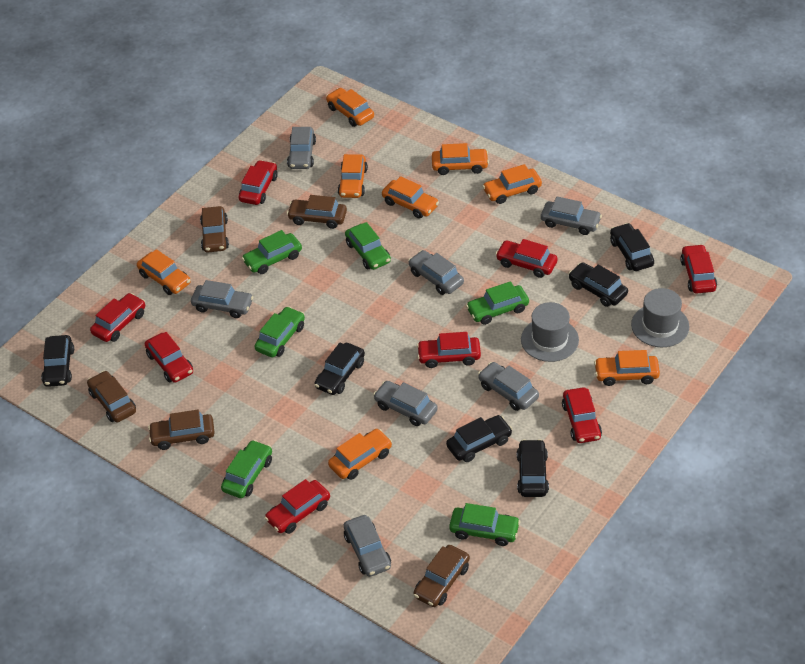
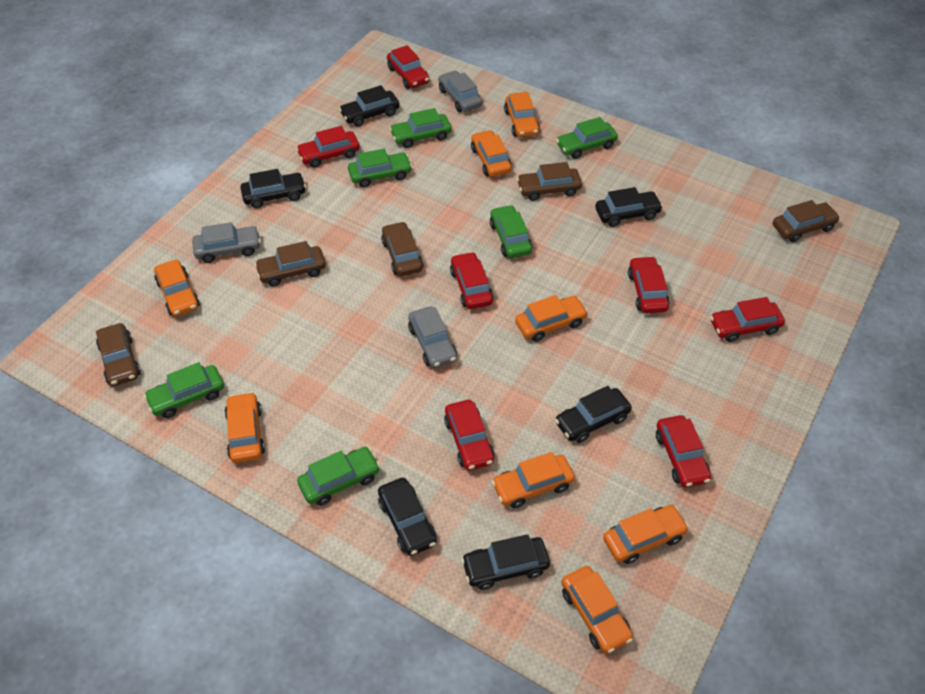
grey car: [191,280,253,318] [287,127,316,169] [344,515,391,577] [373,381,438,426] [408,250,464,295] [478,362,539,411] [541,196,602,235] = 7 -> [192,222,261,263] [408,307,457,368] [438,70,482,112] = 3
grey hat: [521,302,579,362] [631,288,689,347] = 2 -> none = 0
red car: [90,293,145,342] [145,332,193,383] [239,160,278,205] [265,479,330,534] [417,332,481,368] [496,239,558,278] [562,387,602,443] [680,244,717,293] = 8 -> [296,126,360,168] [387,45,430,89] [444,400,495,470] [450,252,493,309] [628,256,670,313] [656,415,711,488] [710,297,785,342] = 7

